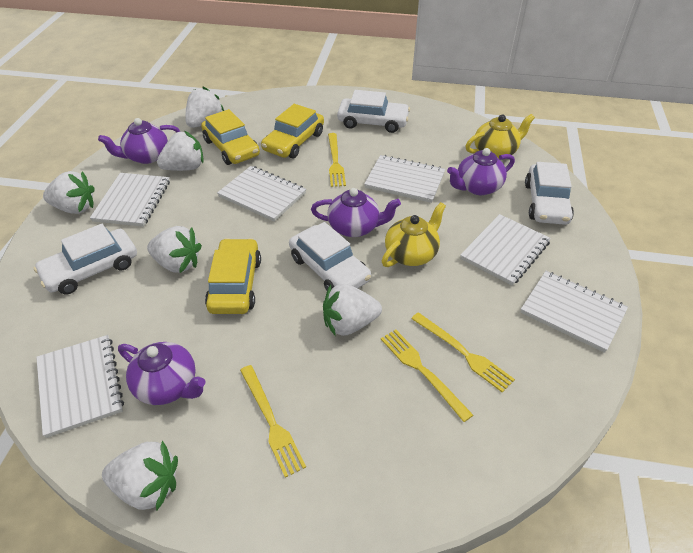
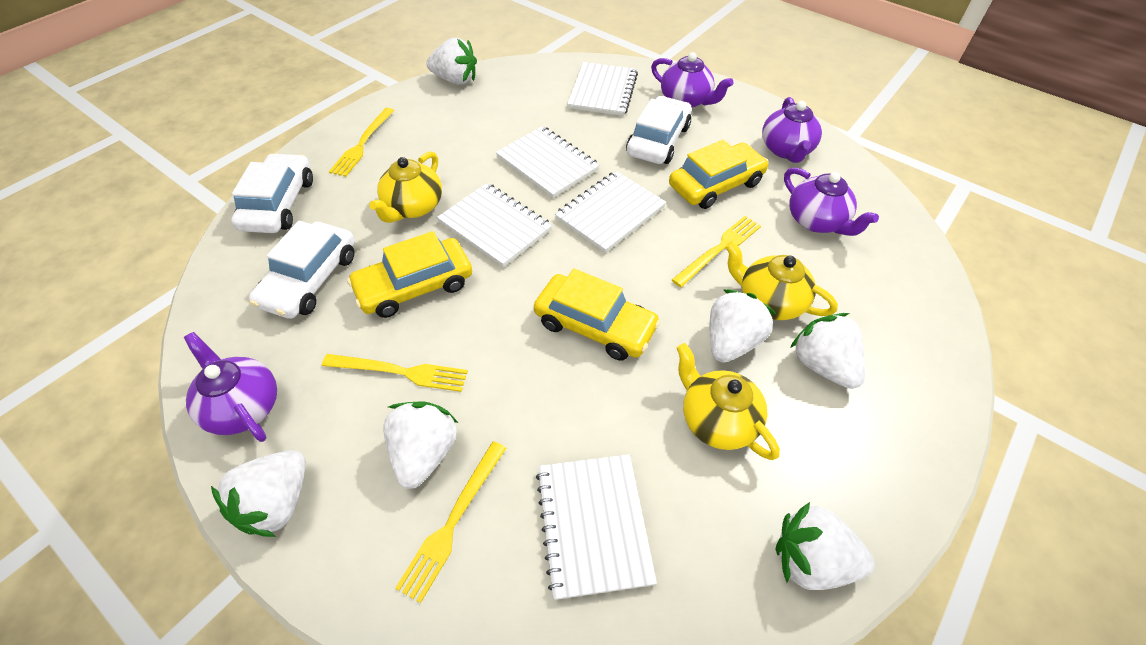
white car: [34,224,137,294] [289,222,371,291] [337,90,410,133] [525,162,574,225] = 4 -> [231,153,313,233] [249,220,355,319] [626,96,692,164] = 3
white notebook: [36,335,124,438] [90,173,170,227] [217,166,306,222] [364,155,445,203] [460,214,551,286] [520,271,628,353] = 6 -> [437,183,552,267] [496,126,600,198] [536,454,657,600] [555,171,666,253] [567,62,638,116] = 5
yellow teapot: [382,202,446,267] [466,114,535,158] = 2 -> [369,151,442,223] [677,343,780,460] [725,241,838,320] = 3

